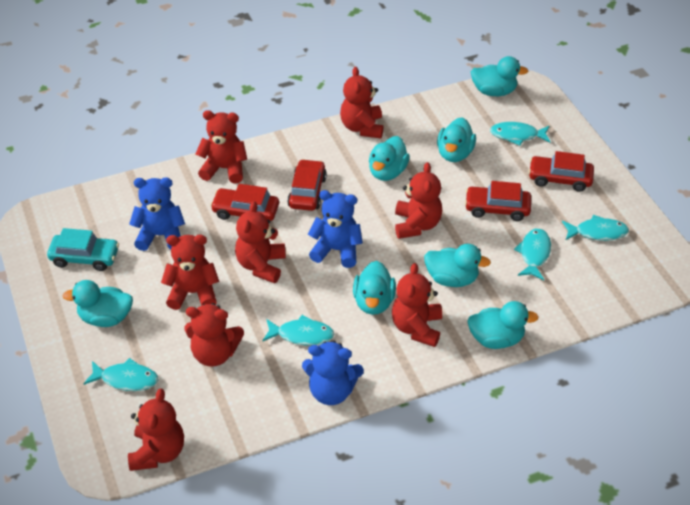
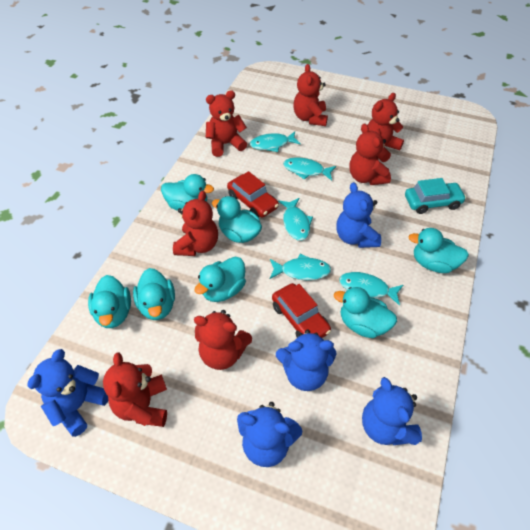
blue teddy bear: [129,177,185,251] [302,340,364,405] [308,190,363,268] = 3 -> [27,349,108,437] [237,402,302,467] [276,330,336,391] [336,182,381,248] [362,377,422,445] = 5
red car: [210,184,279,221] [287,159,327,211] [465,181,531,221] [528,151,594,192] = 4 -> [227,171,279,218] [272,283,331,338] = 2
red teddy bear: [128,388,184,471] [161,235,220,310] [184,303,244,366] [196,110,247,184] [235,201,286,283] [340,67,383,138] [392,263,442,347] [395,162,442,239] = 8 -> [103,352,167,427] [173,190,218,256] [194,310,252,370] [206,90,247,157] [293,64,328,126] [349,124,391,185] [367,93,404,162] = 7

